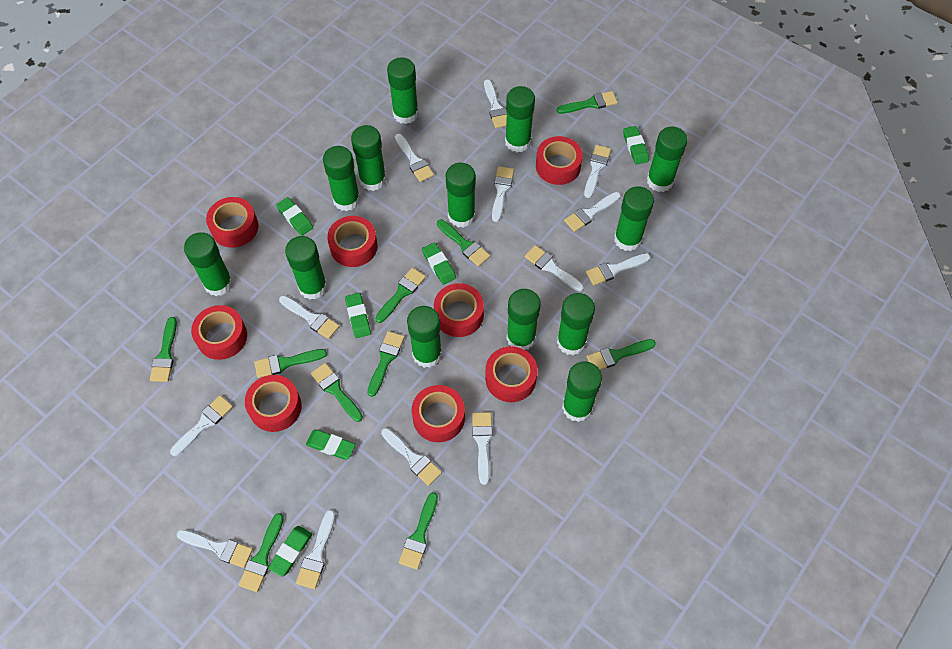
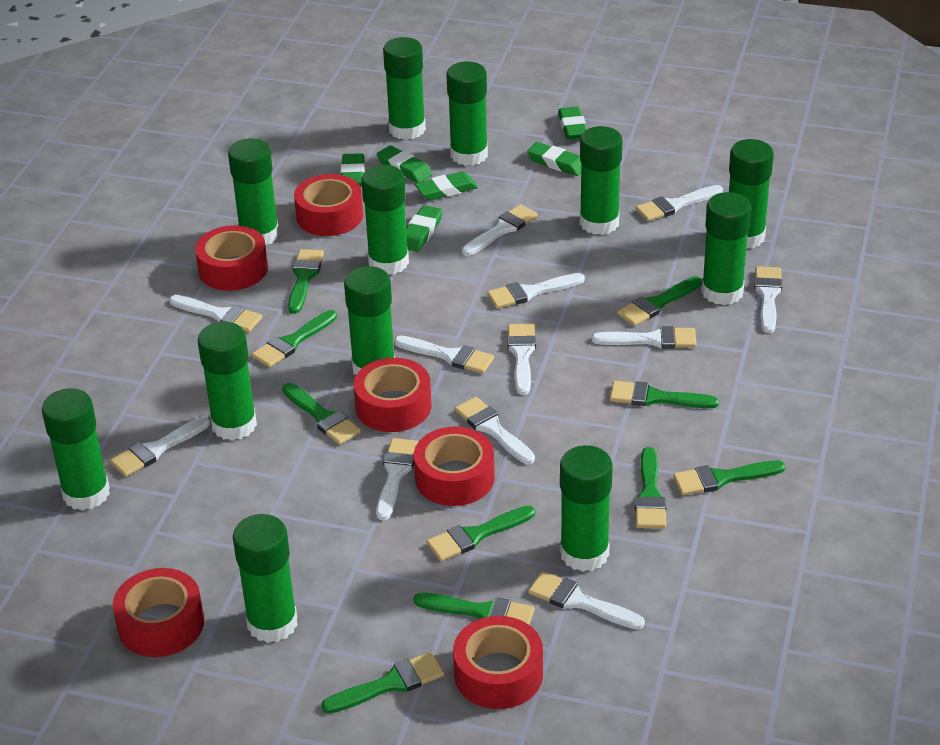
green glue stick: [184,232,233,296] [285,236,327,299] [323,146,360,211] [351,125,386,191] [387,57,419,124] [407,306,442,368] [446,163,476,228] [505,86,535,152] [506,289,541,350] [557,293,595,355] [562,362,602,422] [614,187,654,251] [647,127,688,192] = 13 -> [42,388,110,510] [198,322,257,440] [228,138,279,246] [233,514,297,643] [344,266,395,375] [361,165,409,275] [383,37,426,140] [447,61,488,166] [560,445,613,572] [580,126,622,235] [701,192,751,305] [729,139,774,249] = 12
red tape: [191,305,247,360] [206,197,258,248] [245,375,302,432] [327,216,378,267] [412,385,465,442] [434,283,484,337] [485,346,538,402] [536,136,583,185] = 8 -> [113,568,204,657] [195,225,268,291] [294,174,363,236] [354,358,431,432] [414,427,495,506] [453,616,543,709] = 6
white brush: [170,395,233,456] [177,530,253,568] [279,295,340,339] [296,510,335,589] [381,428,442,486] [395,134,434,182] [472,412,493,485] [484,80,507,128] [492,166,514,222] [525,245,584,292] [564,192,620,232] [584,145,611,198] [586,253,651,286] = 13 -> [110,416,211,477] [169,295,262,332] [376,438,419,520] [394,336,494,374] [455,397,535,464] [462,204,538,256] [487,273,585,308] [508,324,536,395] [528,571,645,630] [592,326,696,349] [636,185,723,221] [754,266,782,333] = 12

